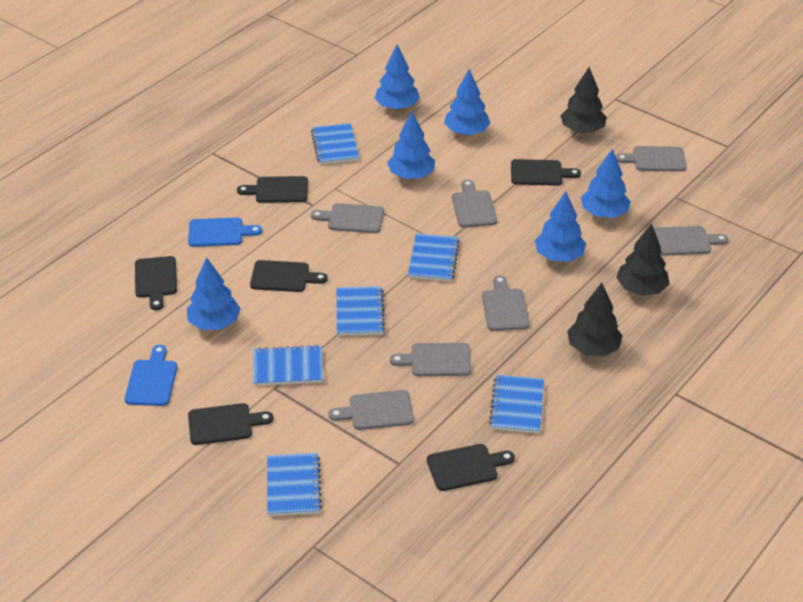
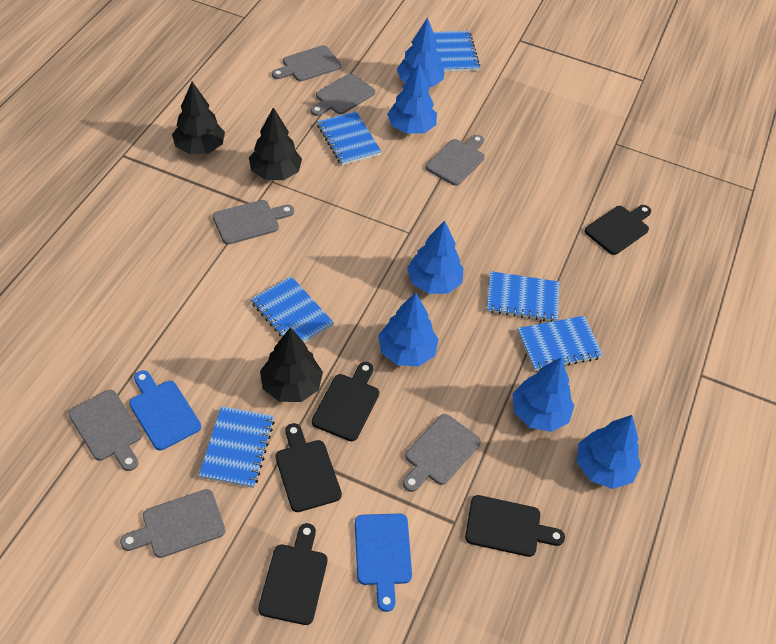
black cutting board: [135,256,177,310] [188,403,274,445] [237,176,308,203] [250,260,328,292] [427,444,515,491] [511,159,581,186] = 6 -> [258,523,327,625] [276,423,342,512] [312,362,379,442] [465,495,565,557] [585,205,651,255] = 5

